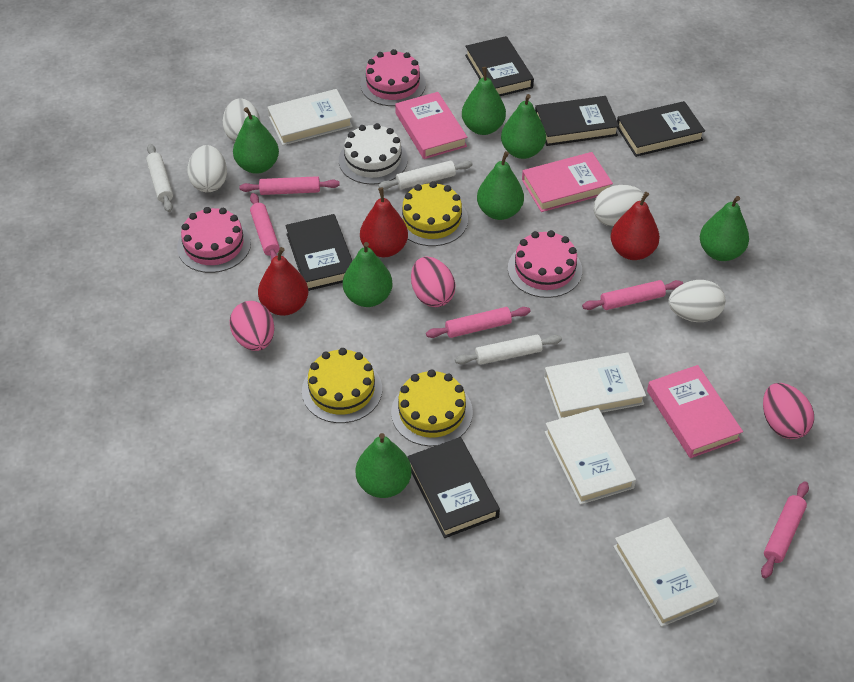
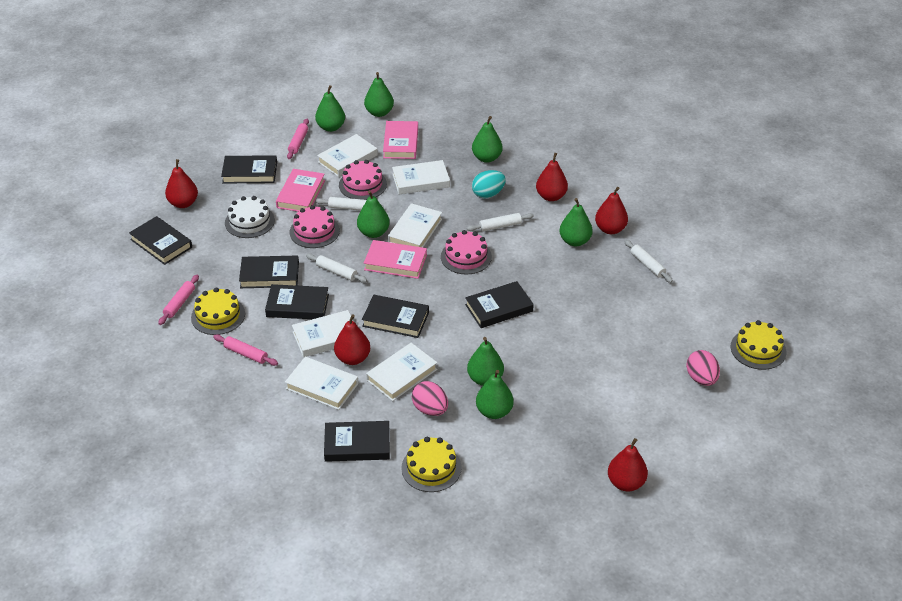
black book: [285,214,352,291] [407,437,500,538] [465,36,534,96] [535,96,619,146] [617,101,705,157] = 5 -> [129,216,192,265] [221,155,277,184] [239,256,299,288] [265,284,329,319] [324,421,390,462] [362,295,429,338] [465,281,534,328] = 7
pink egg: [230,301,274,351] [411,257,456,307] [763,383,814,439] = 3 -> [412,381,448,416] [686,350,720,386] = 2
pink rolling pin: [239,176,340,195] [250,193,280,261] [426,307,531,338] [582,280,683,310] [761,481,809,579] = 5 -> [158,275,199,325] [213,334,278,366] [287,119,309,159] = 3
red pear: [258,247,308,316] [360,188,408,257] [611,192,660,260] = 3 -> [165,159,198,208] [334,314,370,365] [536,153,568,201] [595,187,628,234] [608,438,648,491] = 5
turquoise egg: none = 0 -> [472,170,506,198] = 1
white book: [268,89,353,145] [544,353,646,419] [545,408,636,505] [613,517,719,627] = 4 -> [285,356,358,410] [292,310,353,357] [317,134,378,177] [366,343,437,401] [388,203,442,247] [392,160,450,194] = 6
white egg: [187,145,227,192] [223,98,261,142] [593,185,645,226] [668,280,726,322] = 4 -> none = 0
white rolling pin: [146,144,173,212] [378,160,473,190] [455,335,562,365] = 3 -> [306,254,367,283] [315,197,384,211] [467,213,534,232] [624,240,673,283] = 4

